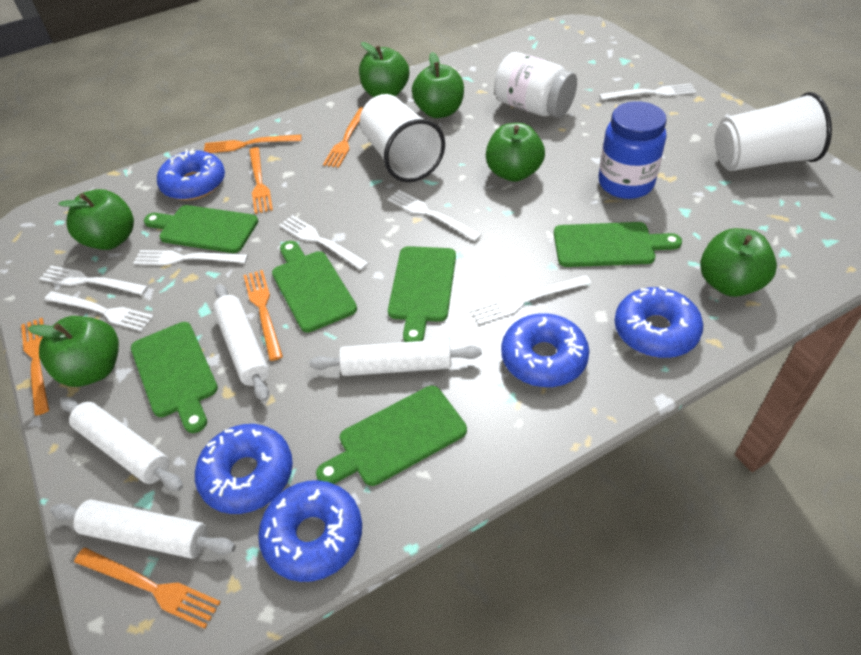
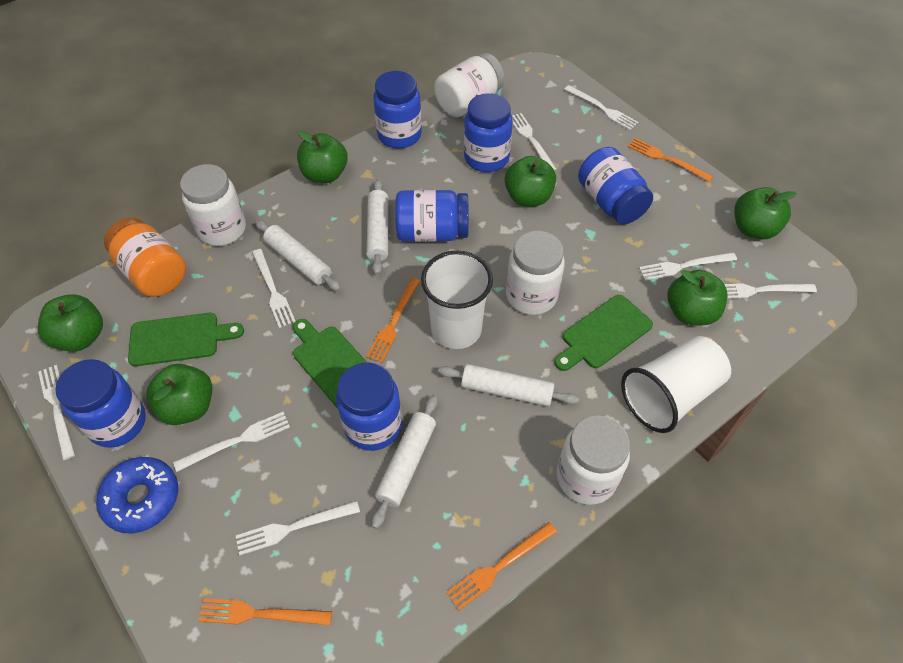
blue donut: [157,148,225,201] [195,424,293,514] [258,480,362,582] [501,313,589,387] [614,286,703,358] = 5 -> [96,457,178,534] = 1
blue jar: [599,101,667,199] = 1 -> [55,359,146,448] [336,363,402,451] [373,71,422,149] [395,190,469,242] [464,93,513,172] [578,147,653,224] = 6
green cutting board: [131,322,218,433] [144,205,258,253] [272,241,357,332] [316,386,467,486] [388,246,456,342] [554,222,682,267] = 6 -> [128,313,244,366] [293,319,368,407] [554,295,653,371] = 3
orange fork: [21,318,49,416] [74,548,221,629] [204,135,302,153] [243,270,283,361] [249,147,273,214] [323,107,364,168] = 6 -> [198,598,332,626] [366,278,421,363] [446,522,557,611] [628,138,714,182] = 4
orange jar: none = 0 -> [104,218,186,297] = 1
white fork: [40,266,148,295] [45,291,154,331] [134,250,248,265] [279,215,369,270] [387,190,482,241] [471,275,591,324] [599,83,696,100] = 7 -> [38,365,75,460] [173,412,290,472] [236,501,360,556] [252,249,296,328] [512,113,557,171] [564,85,638,130] [639,252,737,281] [724,283,817,299] = 8
white jar: [494,52,577,118] = 1 -> [180,164,246,246] [434,53,505,117] [506,231,565,315] [557,415,630,505] = 4

